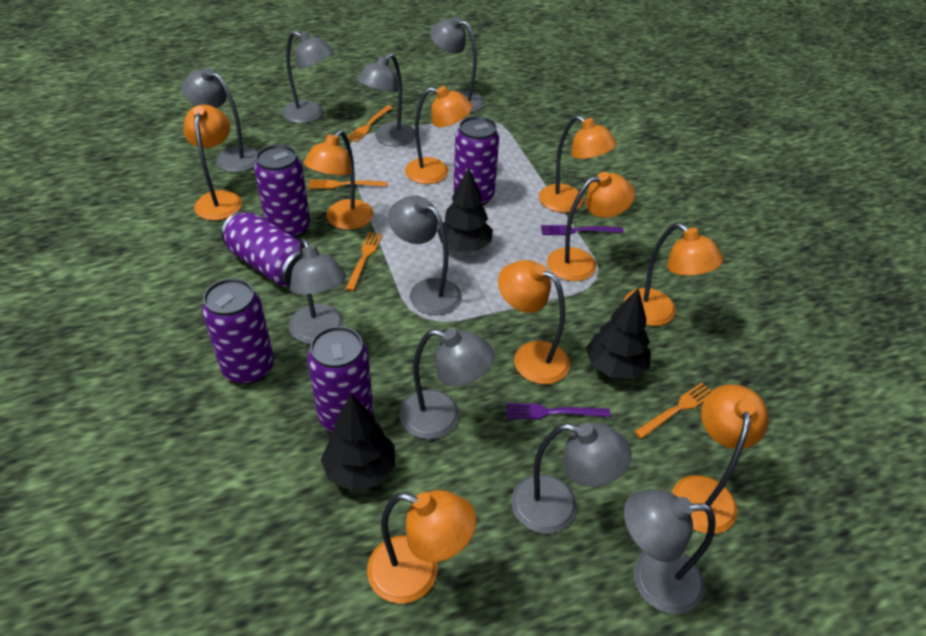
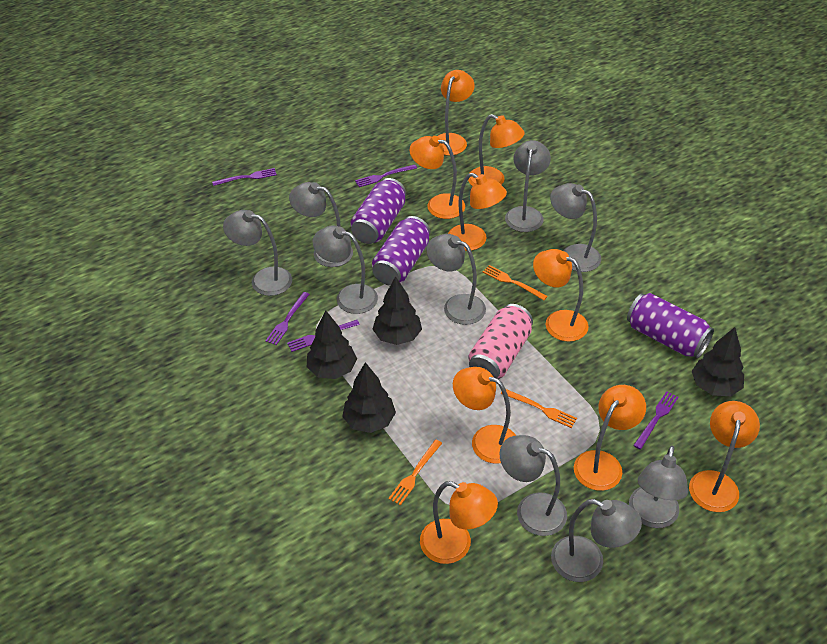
black tree: [321,394,395,491] [437,167,493,251] [586,288,651,379] = 3 -> [307,310,357,379] [342,362,396,433] [372,276,422,345] [691,327,744,396] = 4
orange fork: [308,180,387,189] [345,232,383,291] [347,105,393,142] [634,383,711,439] = 4 -> [388,439,442,506] [483,265,548,300] [500,389,577,428] = 3
pink can: none = 0 -> [469,304,533,379] = 1
purple can: [202,278,274,385] [221,211,300,287] [254,145,310,239] [307,326,373,432] [454,116,499,206] = 5 -> [350,178,406,244] [372,216,430,286] [627,293,714,358] = 3
purple fork: [506,403,611,419] [541,225,624,235] = 2 -> [212,168,277,186] [265,292,310,345] [287,320,360,352] [355,164,417,187] [633,391,679,450] = 5

